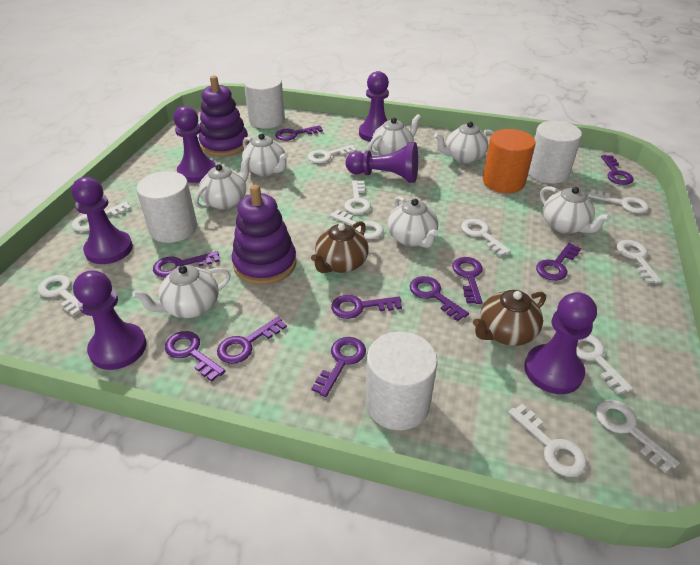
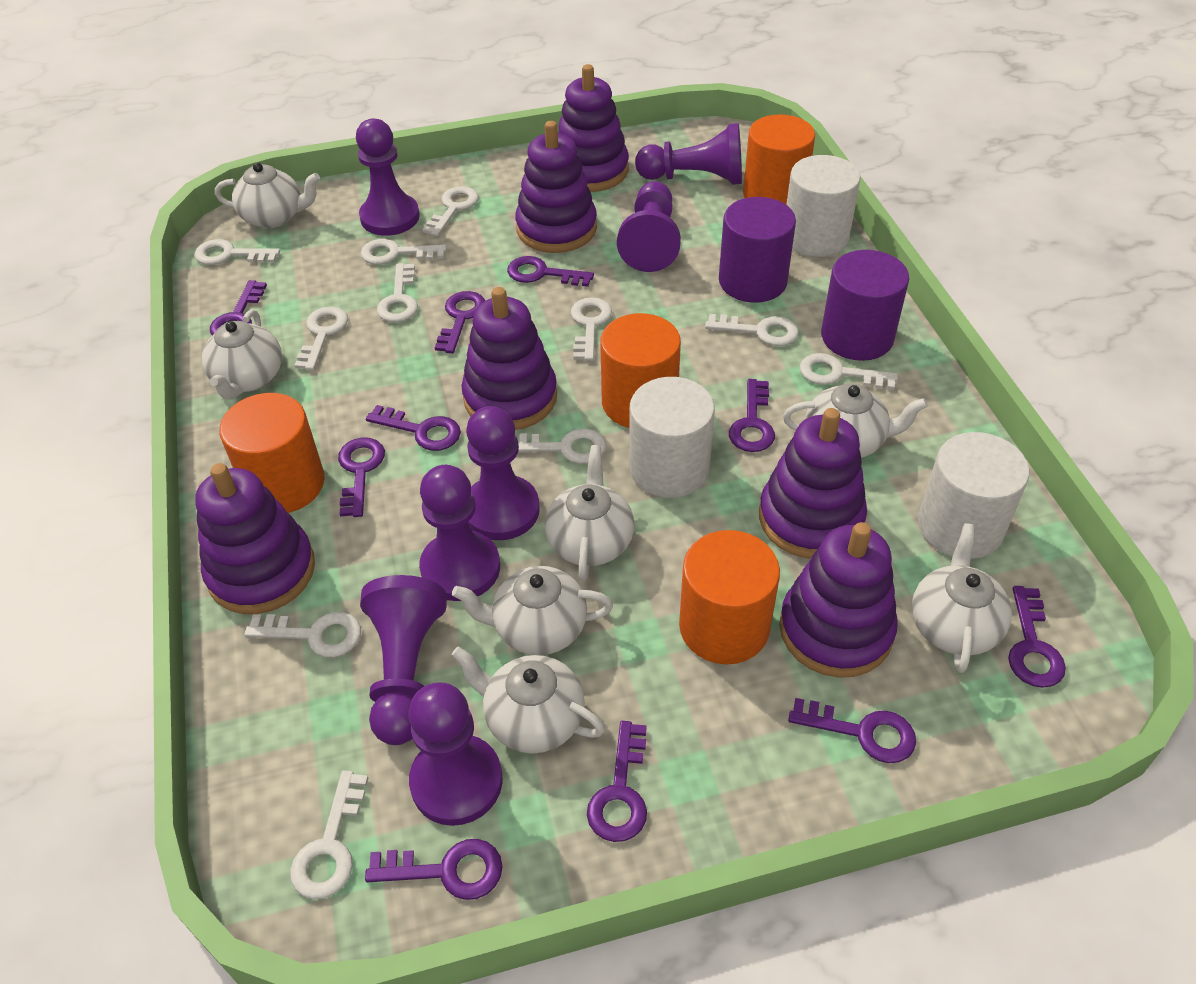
brown teapot: [311,221,369,273] [473,290,546,346] = 2 -> none = 0
orange cylinder: [483,129,536,193] = 1 -> [219,393,325,513] [600,313,681,428] [679,530,780,665] [743,114,815,204] = 4
purple cylinder: none = 0 -> [719,197,796,303] [821,250,909,361] = 2
purple pawn: [71,177,133,264] [73,270,147,370] [173,106,216,183] [346,142,418,183] [359,71,389,142] [524,292,597,394] = 6 -> [356,119,420,236] [360,575,447,745] [408,682,503,826] [419,465,500,601] [466,406,540,540] [617,181,681,272] [635,123,742,185] = 7
purple stacking toy: [199,76,249,157] [232,185,296,285] = 2 -> [195,463,315,614] [461,287,557,430] [515,121,597,253] [558,64,629,192] [759,408,867,559] [779,522,898,678] = 6
white cylinder: [136,171,197,243] [244,74,285,129] [366,332,438,430] [528,121,582,184] = 4 -> [629,377,715,498] [786,155,861,257] [918,432,1029,559] = 3

